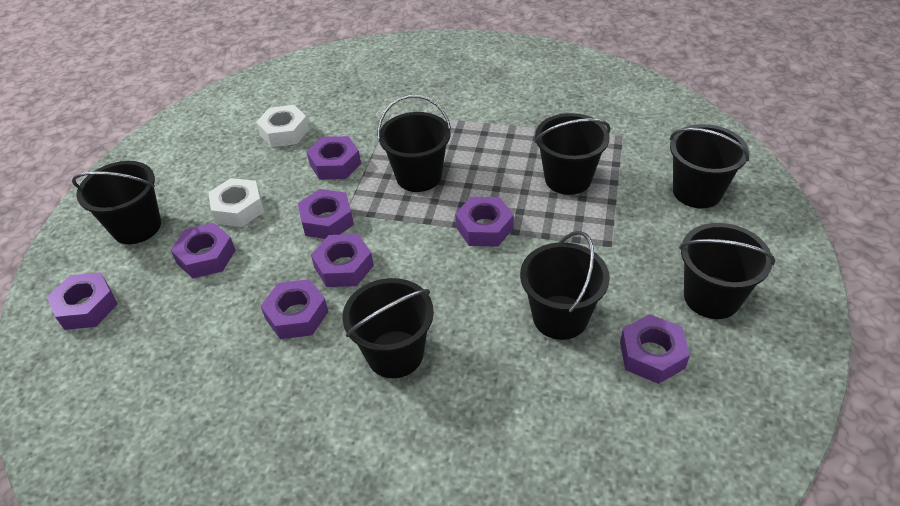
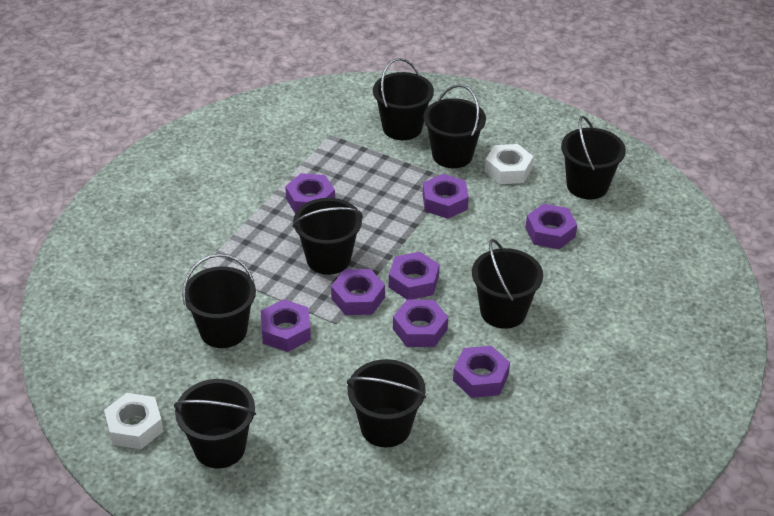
black bucket: [72,161,161,244] [342,278,434,378] [377,95,451,192] [520,231,610,340] [534,113,611,195] [670,124,749,208] [679,223,775,319] = 7 -> [174,379,256,468] [182,254,256,348] [292,198,363,275] [347,359,426,447] [373,58,434,140] [423,84,486,168] [472,239,543,329] [561,116,626,199] = 8

